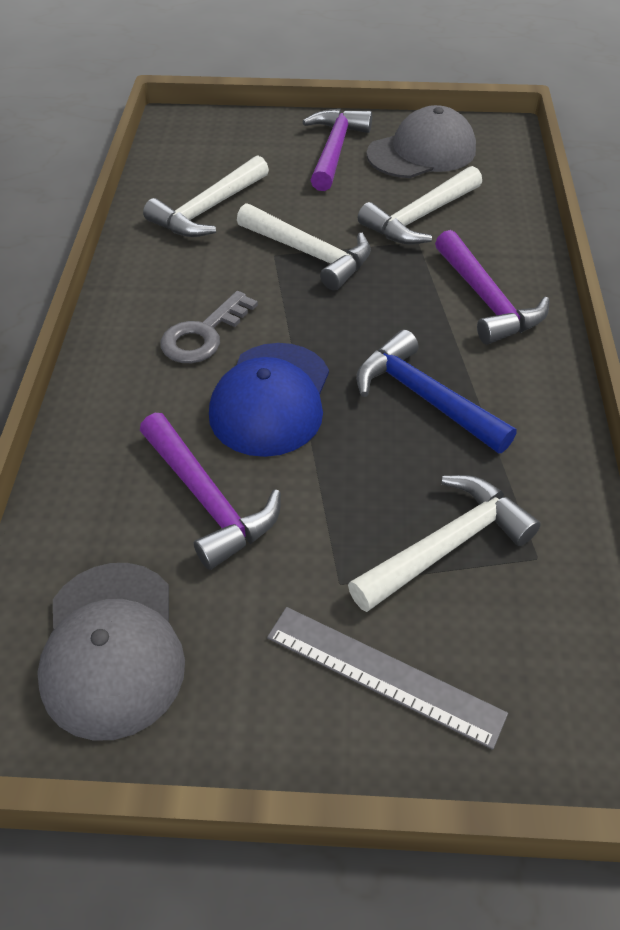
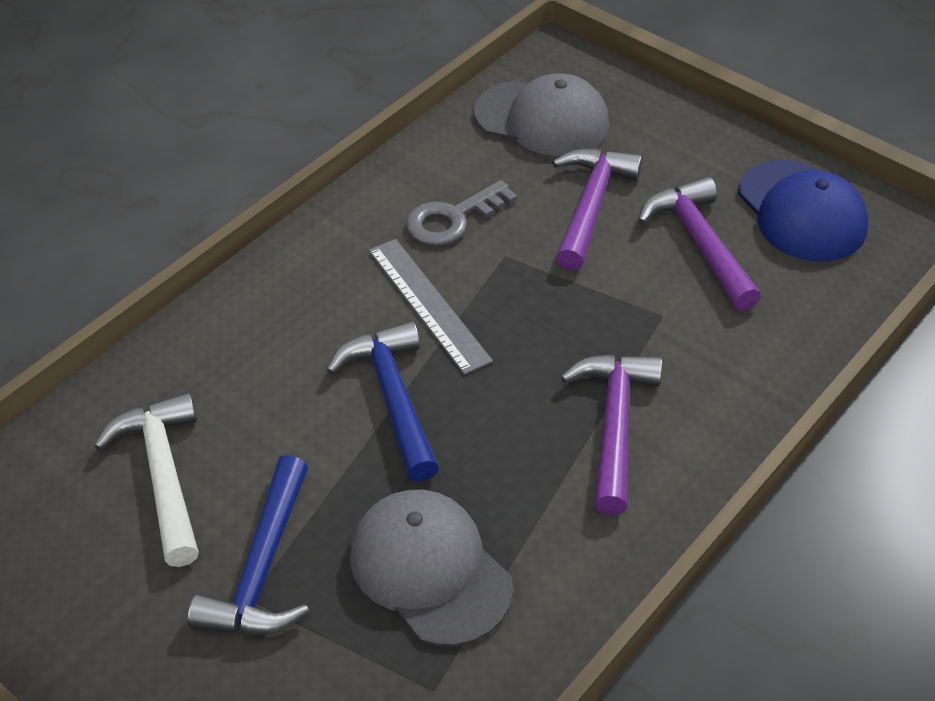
blue hammer: [356,330,517,453] = 1 -> [188,455,309,634] [326,321,439,482] = 2
white hammer: [143,155,269,237] [237,203,371,291] [348,475,541,612] [358,166,482,244] = 4 -> [94,392,199,567] = 1

